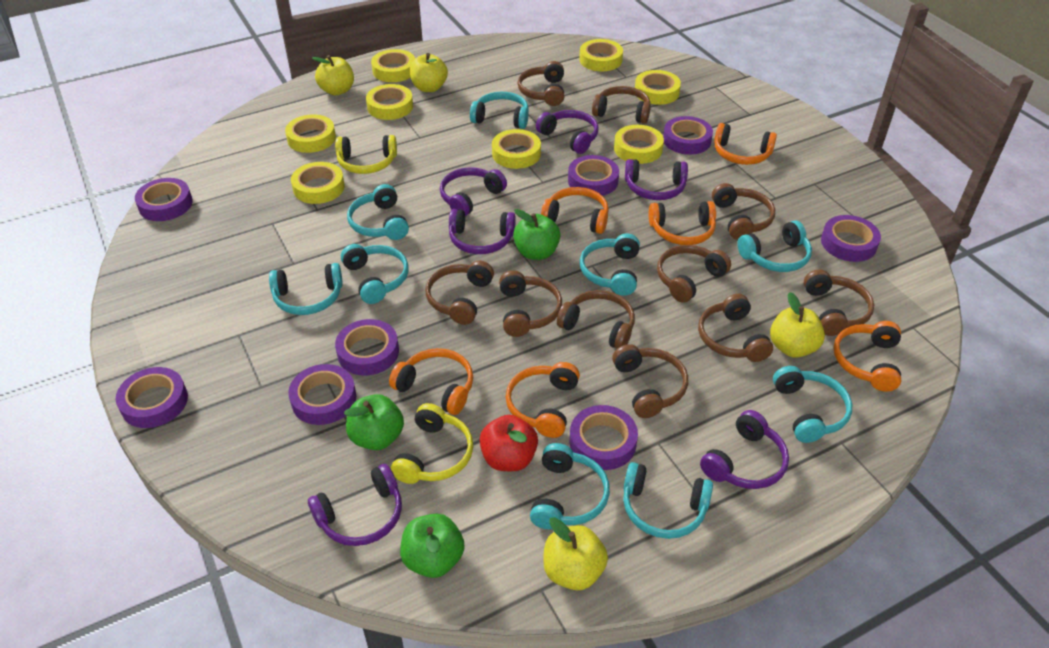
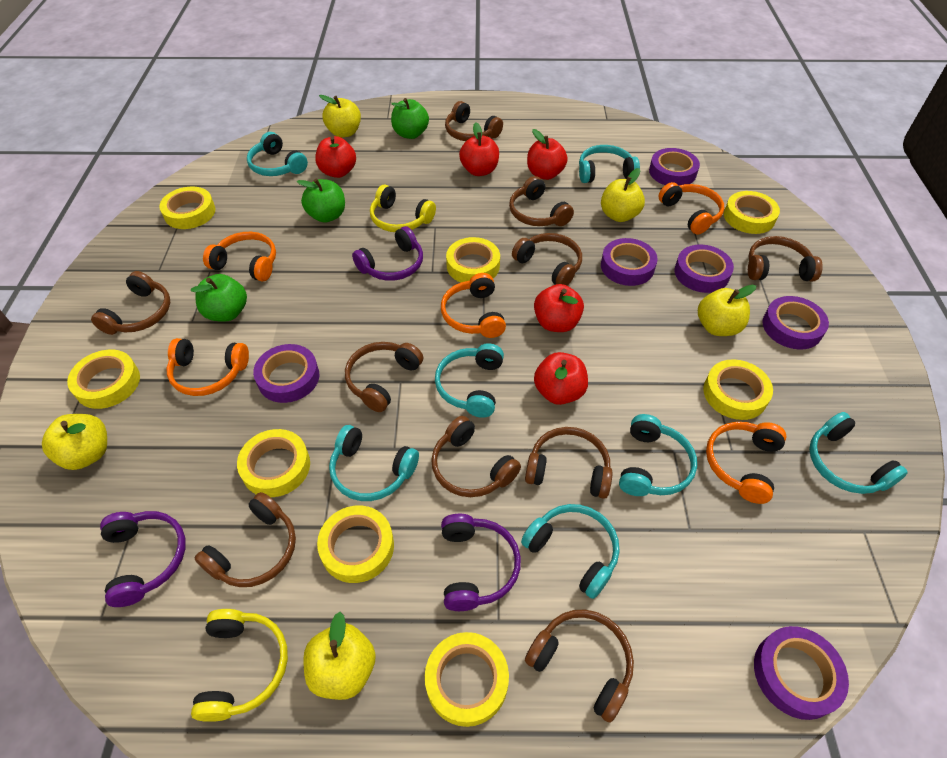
orange headphones: [389,348,473,415] [506,362,580,438] [541,187,609,234] [649,201,716,245] [714,123,777,165] [834,321,901,392] = 6 -> [167,338,249,396] [203,232,276,282] [441,273,506,338] [658,182,724,234] [706,422,786,504] = 5
purple headphones: [308,464,402,546] [440,167,507,217] [449,209,516,254] [536,110,598,154] [625,159,688,200] [700,410,789,489] = 6 -> [100,511,186,607] [352,226,423,281] [441,514,521,611] = 3
purple tape: [116,367,188,428] [135,178,193,221] [288,364,356,425] [335,319,399,376] [568,155,619,196] [570,405,638,470] [663,116,713,155] [821,215,881,262] = 8 -> [253,344,319,403] [601,238,658,286] [649,148,700,186] [675,245,734,293] [754,626,849,720] [763,296,829,350] = 6
red apple: [479,415,538,471] = 1 -> [315,136,356,178] [459,122,499,176] [527,129,568,180] [534,284,584,332] [534,352,588,405] = 5
turquoise headphones: [269,263,343,315] [341,244,409,304] [347,184,409,240] [470,92,529,129] [530,443,610,529] [580,233,640,296] [623,462,713,539] [737,221,812,272] [773,366,852,443] = 9 -> [247,132,308,176] [329,425,419,501] [435,343,504,418] [521,504,620,599] [579,145,640,183] [619,414,697,496] [809,412,908,494] = 7
yellow apple: [312,55,354,95] [410,53,448,92] [543,517,608,590] [770,292,825,358] = 4 -> [42,414,107,470] [303,612,376,700] [319,95,361,138] [601,168,645,222] [698,284,756,336] = 5

